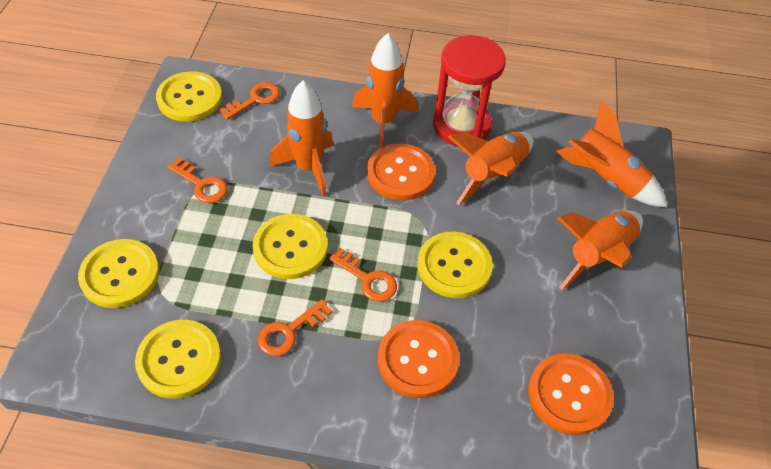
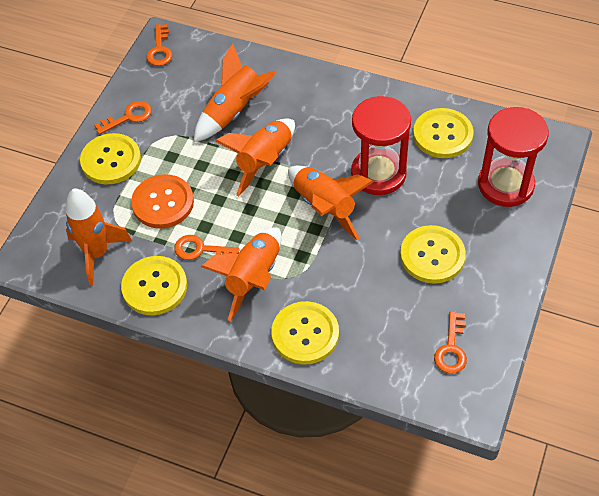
orange button: [367,143,435,200] [378,320,459,398] [528,353,614,435] = 3 -> [131,174,194,228] = 1
red hourglass: [433,35,506,146] = 1 -> [351,96,411,195] [478,107,549,207] = 2

